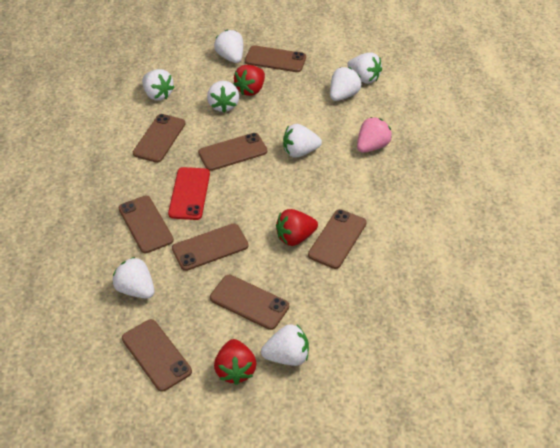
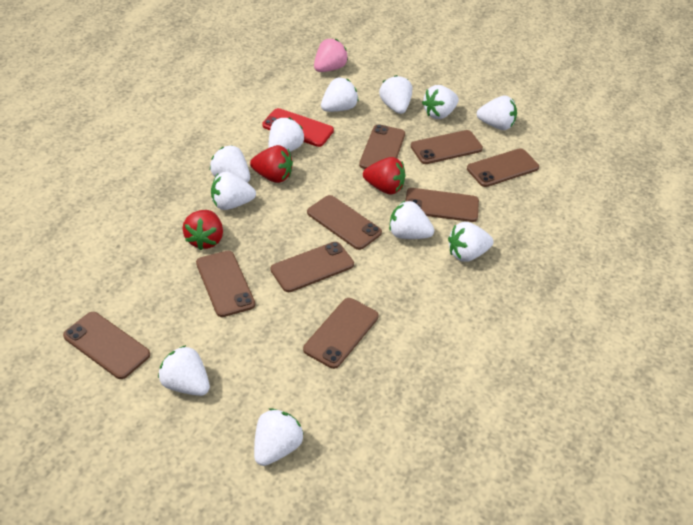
brown phone: [118,196,174,253] [122,319,192,392] [133,114,185,163] [172,224,249,271] [198,133,268,171] [210,275,289,330] [245,45,306,72] [308,209,367,269] = 8 -> [63,312,150,379] [196,251,255,317] [271,242,354,292] [303,298,379,369] [307,195,382,250] [359,124,405,169] [405,188,479,222] [411,130,483,164] [467,148,539,187] = 9
white strawberry: [112,257,155,299] [142,69,175,101] [207,81,239,113] [214,30,243,63] [261,324,309,366] [283,124,322,158] [330,67,361,101] [347,52,382,84] = 8 -> [158,345,210,396] [210,145,250,183] [211,171,256,210] [254,408,304,466] [268,118,304,152] [321,78,359,112] [379,75,412,114] [389,201,434,239] [422,85,459,119] [448,222,493,262] [477,95,517,130] = 11

